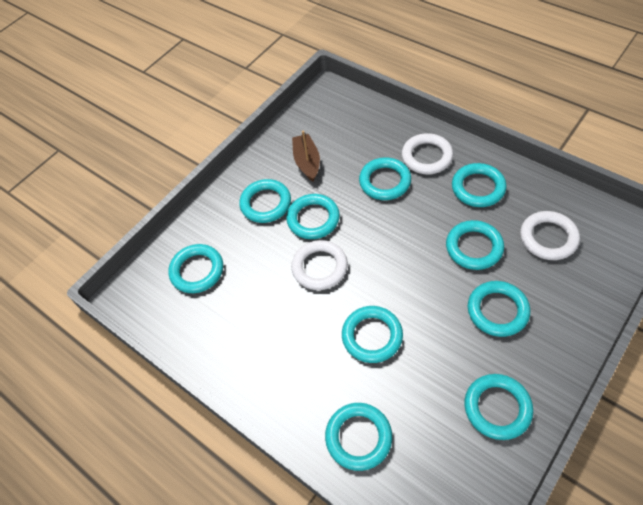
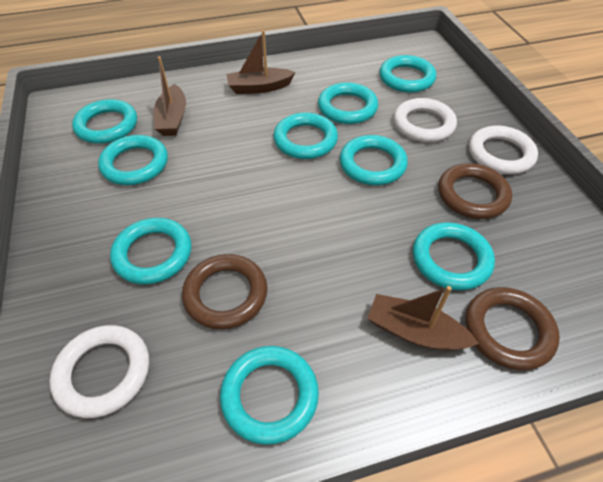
brown boat: [292,130,320,182] = 1 -> [154,56,186,136] [226,30,296,94] [367,286,479,351] = 3
brown ring: none = 0 -> [182,254,267,329] [438,163,512,219] [465,287,560,370] = 3
turquoise ring: [168,244,223,293] [239,179,291,223] [286,194,340,239] [325,403,392,471] [342,306,403,363] [359,157,411,200] [446,220,504,270] [452,163,507,207] [464,374,533,440] [468,281,530,337] = 10 -> [72,99,137,144] [98,135,168,185] [110,218,192,285] [220,346,319,445] [273,113,338,159] [318,82,378,124] [340,135,408,185] [380,55,436,93] [413,222,495,290] = 9

